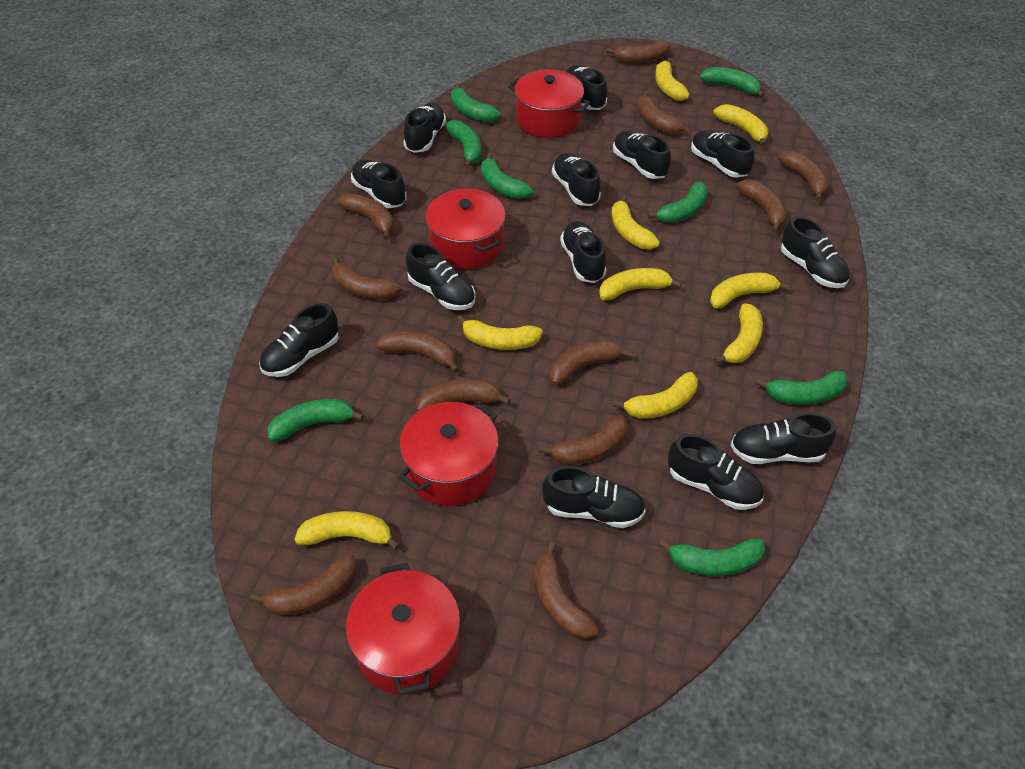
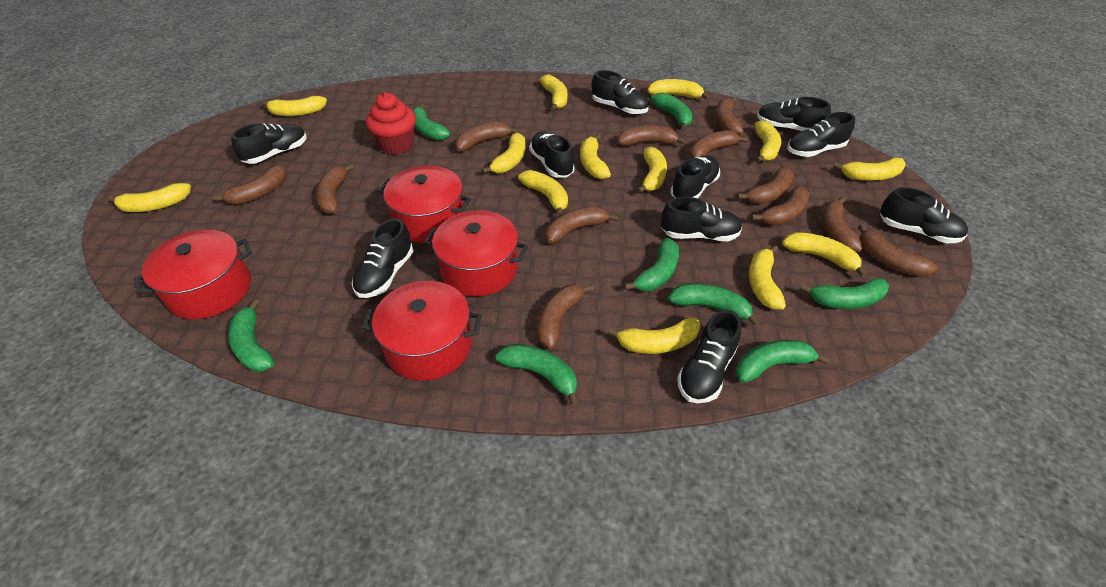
black shoe: [259,303,339,377] [351,159,406,208] [404,103,446,153] [406,243,475,310] [542,466,646,528] [552,153,601,206] [560,221,606,283] [566,65,607,110] [613,131,671,179] [668,434,764,510] [691,130,754,178] [730,413,836,464] [781,217,850,288] = 13 -> [231,123,307,164] [352,218,414,298] [529,132,575,177] [592,70,649,114] [661,197,742,241] [670,156,720,198] [677,310,741,403] [757,97,831,131] [787,112,855,157] [880,187,968,243] = 10
red cupcake: none = 0 -> [366,92,416,155] = 1
yellow banana: [294,511,400,550] [457,315,543,350] [599,268,682,300] [611,195,660,250] [613,372,698,419] [655,58,690,101] [710,272,790,308] [713,104,768,147] [714,303,763,364] = 9 -> [108,183,191,212] [262,96,327,116] [482,133,526,174] [518,170,568,217] [540,75,567,111] [580,134,611,179] [607,318,700,354] [637,147,667,193] [647,79,710,99] [749,245,786,310] [755,120,781,163] [782,232,867,277] [833,157,906,181] = 13

